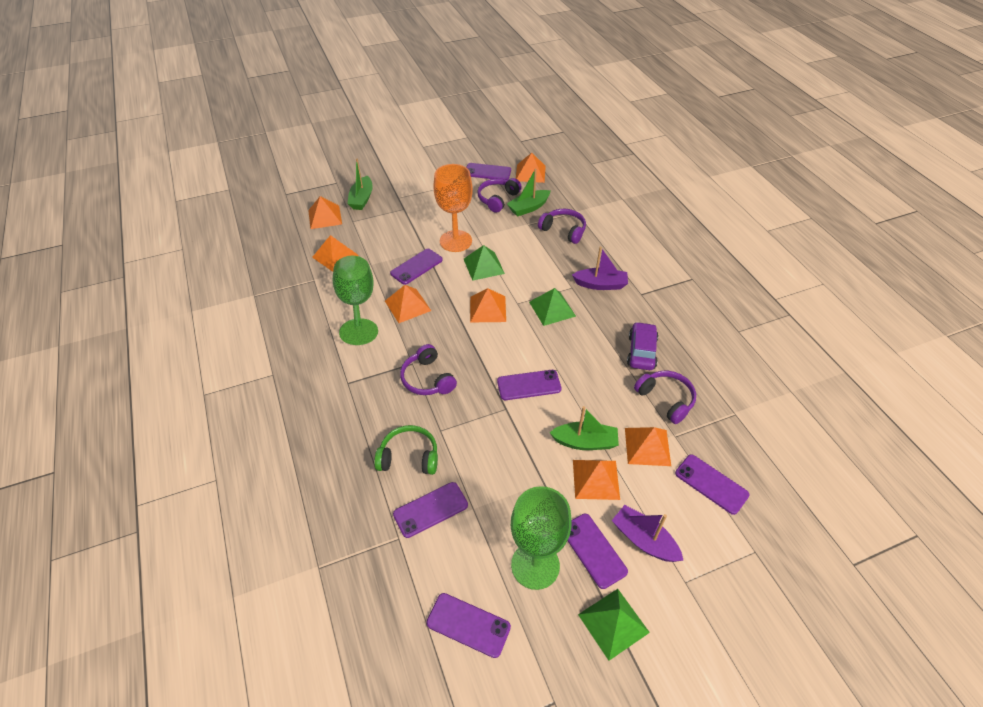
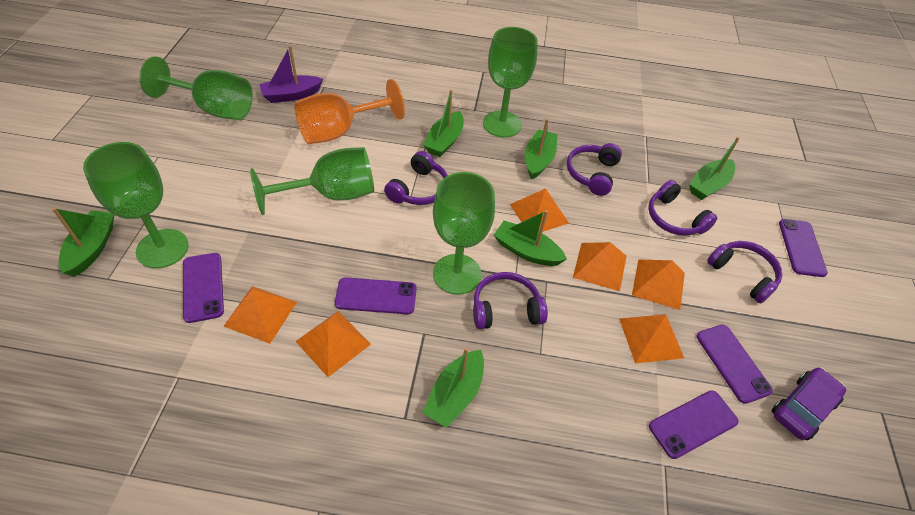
green boat: [347,159,373,210] [507,169,550,217] [549,406,619,450] = 3 -> [52,208,114,277] [422,347,484,428] [423,90,464,157] [494,210,567,266] [525,118,557,180] [689,137,740,200] = 6
green goblet: [333,256,378,345] [511,486,572,590] = 2 -> [83,142,189,268] [139,56,253,120] [250,147,374,215] [433,172,495,295] [483,27,538,138] = 5
green headphones: [374,425,438,475] = 1 -> none = 0
green pyramid: [464,245,505,281] [529,288,576,326] [578,589,650,661] = 3 -> none = 0
orange pyramid: [308,196,342,229] [312,235,359,272] [385,285,431,323] [470,288,506,322] [516,153,546,183] [573,460,620,500] [625,427,671,466] = 7 -> [223,286,297,344] [295,311,371,377] [510,188,569,232] [573,242,627,291] [619,314,684,363] [632,259,685,310] = 6
purple boat: [572,247,628,290] [612,505,683,562] = 2 -> [259,46,323,103] = 1
purple headphones: [400,344,457,395] [477,178,522,213] [538,209,586,244] [634,371,696,424] = 4 -> [384,151,448,205] [473,272,548,329] [567,143,622,196] [648,180,717,236] [707,241,782,304] = 5
purple phone: [390,249,443,285] [393,482,468,538] [427,593,511,658] [466,163,511,180] [497,370,562,400] [568,514,628,589] [675,454,750,515] = 7 -> [183,253,224,323] [335,277,417,314] [649,390,739,459] [697,325,773,404] [779,219,828,277] = 5

